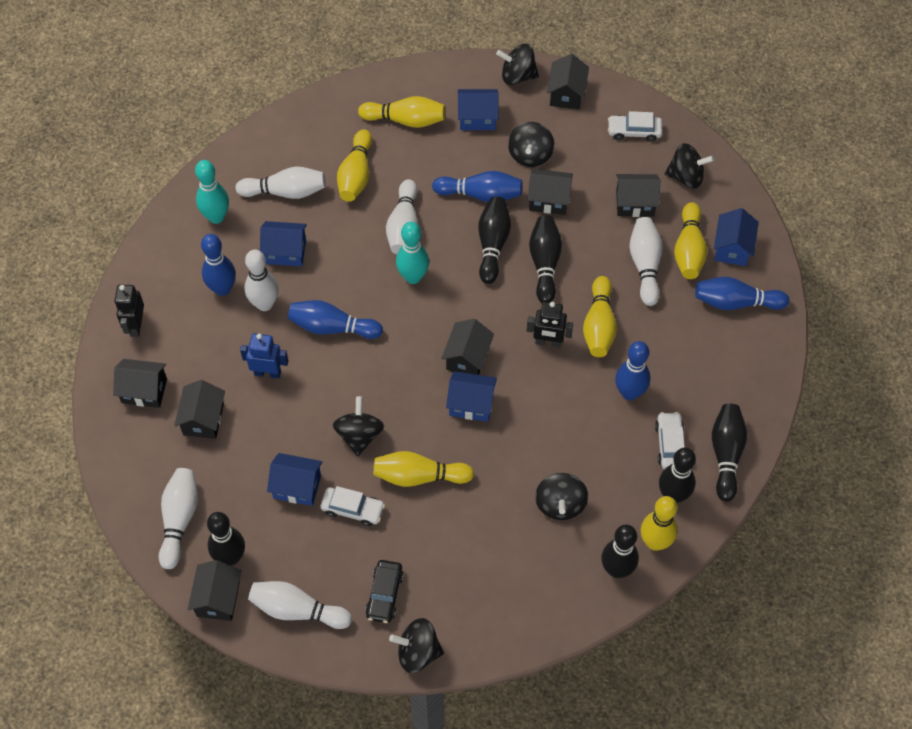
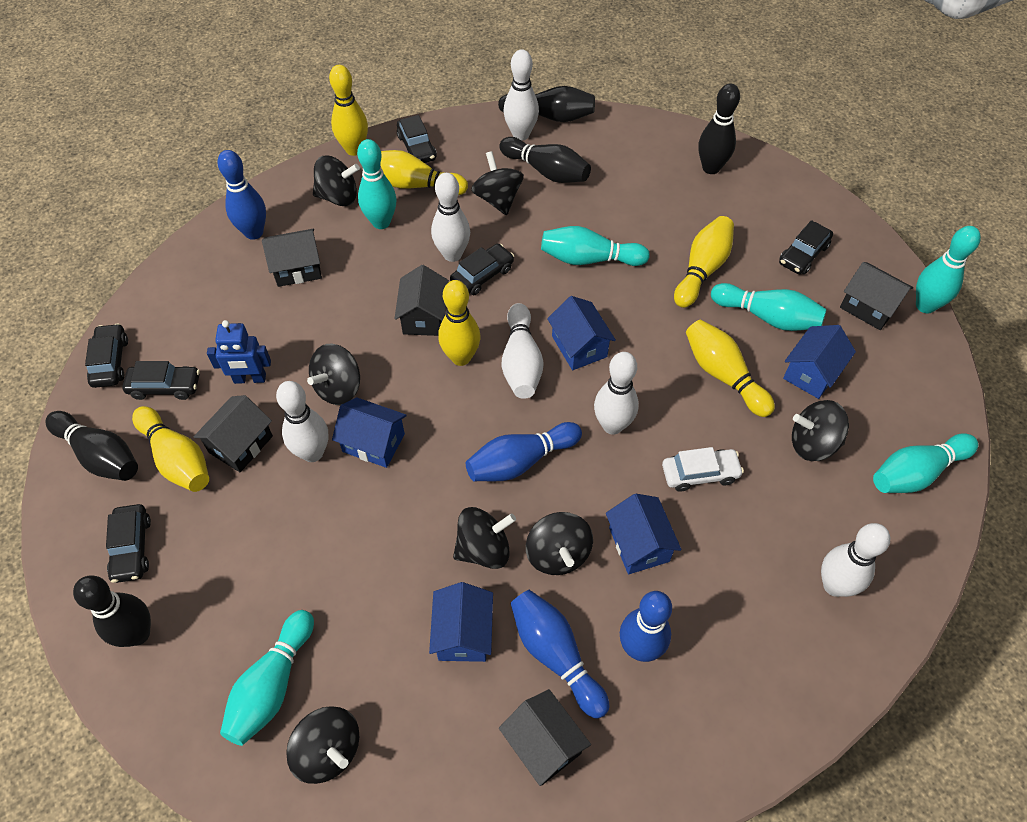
black bowling pin: [207,512,245,566] [478,197,511,284] [529,215,562,303] [601,524,639,578] [659,448,696,503] [712,404,747,502] = 6 -> [46,411,138,481] [73,575,151,647] [498,86,595,122] [499,137,591,183] [698,83,740,174] = 5
black car: [365,560,404,623] = 1 -> [85,323,128,388] [106,504,151,583] [122,361,200,400] [397,115,437,163] [450,244,514,295] [779,220,833,274] = 6
black house: [113,359,167,408] [174,380,225,439] [188,560,241,621] [441,319,494,375] [527,169,573,215] [547,54,589,110] [616,174,660,217] = 7 -> [194,395,273,472] [262,229,322,287] [394,265,449,336] [499,689,591,786] [840,262,913,330] = 5
black robot: [114,285,144,337] [527,302,573,348] = 2 -> none = 0
black spinning top: [333,396,384,456] [389,618,444,673] [496,44,539,85] [508,122,554,167] [535,473,588,520] [665,143,714,189] = 6 -> [286,706,359,784] [307,344,360,405] [313,155,360,206] [453,507,516,569] [471,151,524,215] [526,512,593,575] [792,400,849,461] = 7
blue bowling pin: [201,234,236,296] [288,300,383,339] [432,171,523,202] [615,341,650,400] [695,277,789,310] = 5 -> [217,150,266,240] [466,422,582,481] [511,590,609,719] [620,591,672,662] = 4
turquoise bowling pin: [195,160,229,224] [396,222,429,284] = 2 -> [220,610,314,746] [357,139,397,229] [541,226,650,266] [711,283,827,331] [873,433,978,493] [916,226,981,313] = 6
white car: [320,486,385,527] [608,111,662,142] [655,412,685,469] = 3 -> [662,447,744,492] = 1

